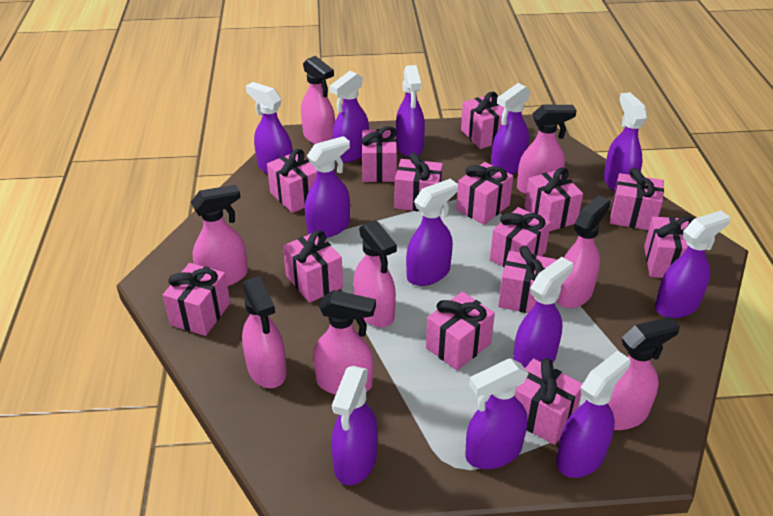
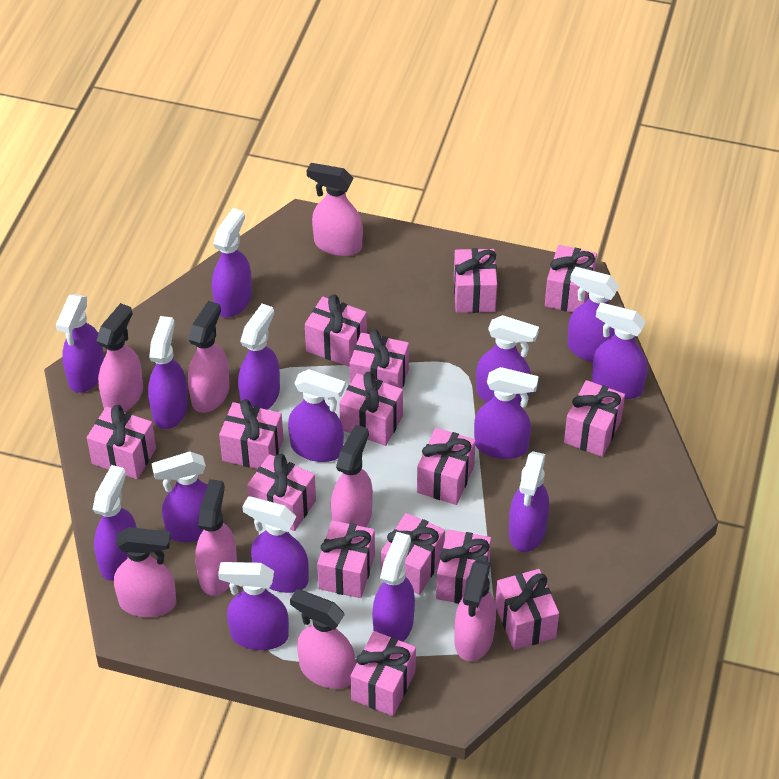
pink gift: [163,263,230,336] [267,149,317,213] [283,230,343,303] [361,126,397,182] [395,153,443,211] [426,292,495,370] [456,162,513,225] [461,92,504,149] [490,207,551,267] [498,246,558,313] [514,358,583,445] [524,167,583,232] [610,168,664,230] [644,216,694,278] = 14 -> [87,405,156,479] [219,399,283,469] [247,454,316,531] [305,294,367,367] [317,520,375,598] [339,372,403,446] [350,329,409,389] [351,631,416,716] [381,513,445,595] [417,428,476,505] [436,530,491,604] [454,248,497,313] [495,569,559,650] [545,245,597,313] [564,380,625,457] = 15
purple spray bottle: [246,82,293,174] [305,136,350,238] [329,71,369,163] [331,366,378,485] [396,65,425,157] [406,179,458,286] [465,358,529,469] [491,83,531,175] [513,257,573,368] [556,351,630,478] [604,92,647,192] [655,210,730,318] = 12 -> [56,294,104,393] [93,465,137,581] [148,316,188,429] [152,451,208,542] [212,208,252,318] [218,562,289,650] [238,304,280,410] [242,496,309,593] [288,369,346,462] [372,532,415,642] [474,367,539,459] [476,315,539,405] [509,451,549,552] [567,267,619,362] [592,303,647,399] = 15

